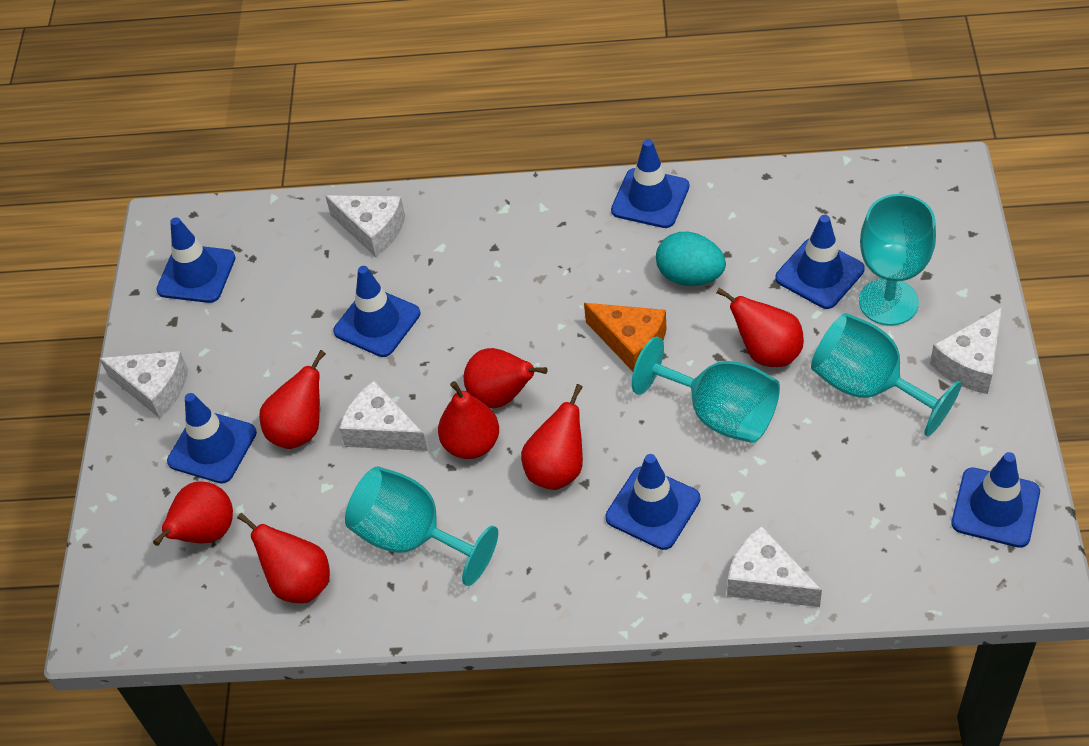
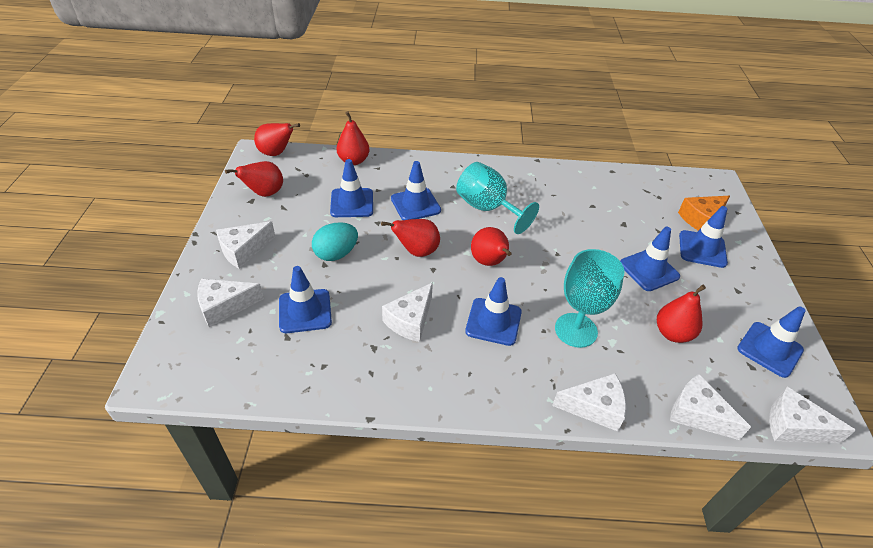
red pear: [153,481,233,546] [237,513,330,603] [259,350,326,449] [438,381,499,459] [464,348,548,408] [521,384,583,490] [717,288,804,367] = 7 -> [225,161,283,197] [254,123,300,156] [337,111,369,165] [381,219,440,257] [471,227,511,266] [657,285,706,343] = 6
turquoise goblet: [345,466,498,586] [632,337,780,443] [811,313,962,436] [859,194,936,326] = 4 -> [456,162,539,234] [555,249,625,348] = 2
white cheese: [99,351,188,418] [325,195,405,257] [339,381,428,451] [727,526,822,607] [930,308,1002,394] = 5 -> [197,279,264,327] [216,221,275,269] [382,282,433,342] [552,373,626,432] [670,374,751,440] [770,387,856,443] = 6

